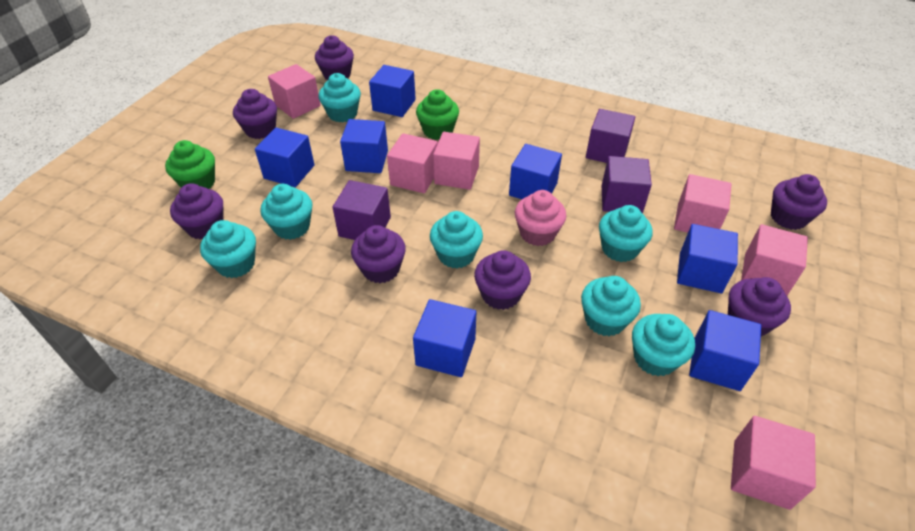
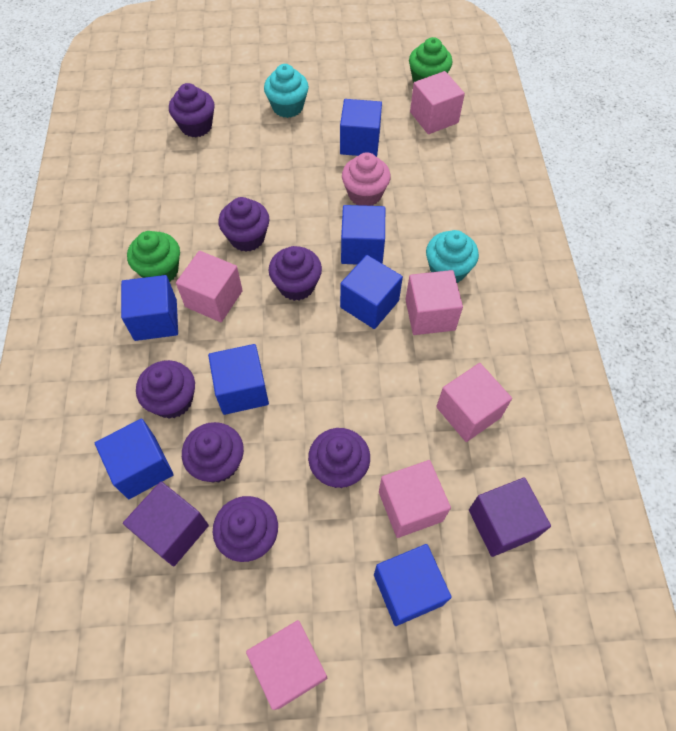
purple cube: [332,180,391,240] [586,109,635,163] [602,156,652,213] = 3 -> [123,481,209,566] [469,477,551,557] = 2
turquoise cupcake: [200,220,256,278] [260,184,312,240] [319,73,361,122] [430,211,483,268] [581,276,641,336] [599,205,653,262] [632,314,695,377] = 7 -> [264,64,309,118] [426,230,479,283] = 2

